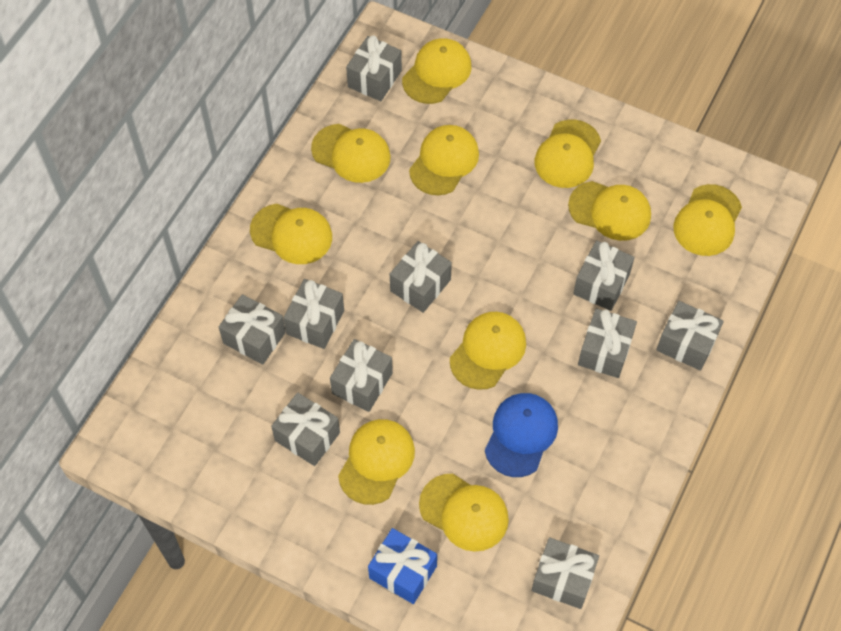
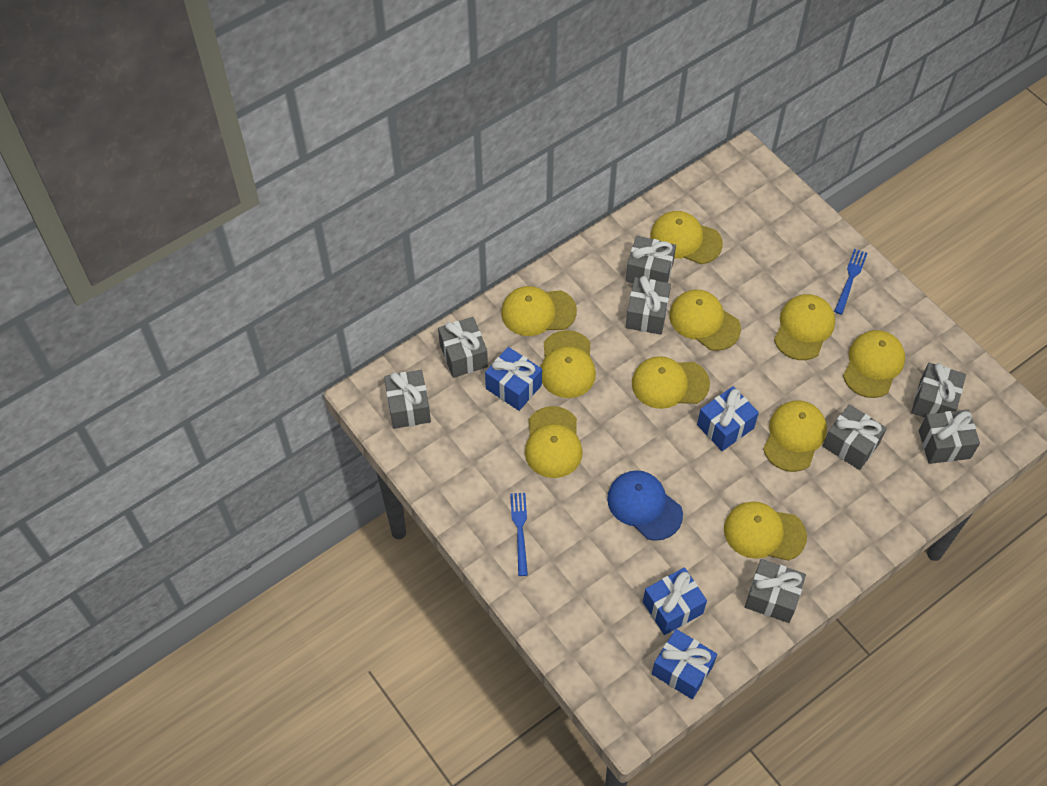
blue fork: none = 0 -> [510,493,528,576] [834,249,867,315] = 2
blue gift: [368,528,437,604] = 1 -> [485,347,542,411] [643,567,707,635] [652,629,717,699] [697,386,759,451] = 4
grey gift: [219,294,286,365] [271,392,340,466] [283,279,344,349] [330,339,393,412] [346,35,402,101] [390,241,452,313] [531,537,599,609] [573,240,635,311] [578,308,637,378] [656,301,724,371] = 10 -> [384,370,431,429] [438,317,488,378] [626,236,676,283] [626,276,671,335] [745,559,806,623] [823,404,887,470] [911,363,966,418] [919,410,980,464] = 8

